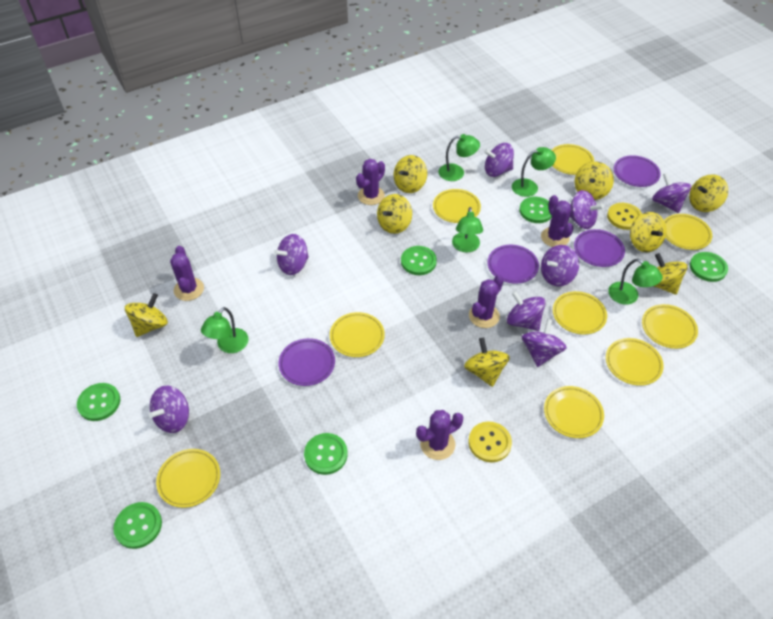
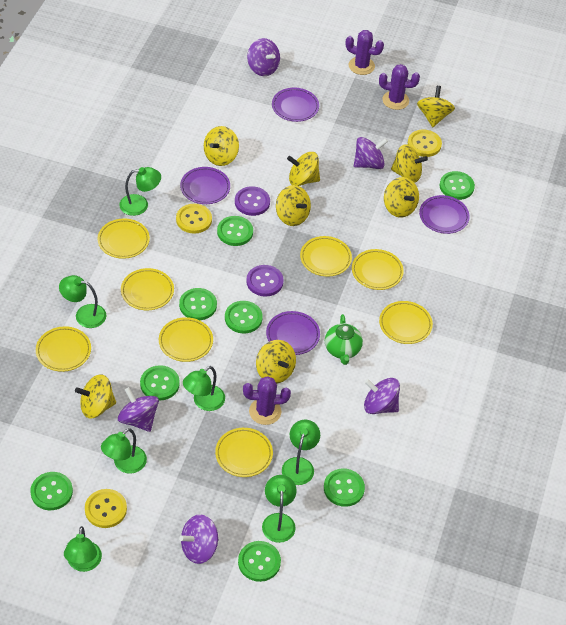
green button: [77,383,120,421] [113,502,162,549] [304,433,348,475] [401,246,437,275] [519,197,552,223] [690,252,728,282] = 6 -> [30,472,73,510] [140,365,180,400] [179,288,217,320] [217,216,253,246] [225,301,263,333] [238,541,281,582] [324,468,365,507] [439,171,475,200] = 8
green lamp: [201,307,249,353] [438,134,480,181] [452,207,483,253] [512,147,556,197] [608,259,663,305] = 5 -> [59,275,106,328] [64,526,102,572] [101,428,147,474] [119,167,161,216] [183,366,225,411] [262,475,297,543] [282,420,320,485] = 7
green teapot: none = 0 -> [325,314,363,365] = 1
purple button: none = 0 -> [235,186,270,216] [246,265,284,297] = 2
purple cactus: [170,246,204,301] [356,159,385,205] [416,410,463,460] [469,275,504,328] [541,195,574,247] = 5 -> [243,376,291,425] [346,30,384,75] [379,64,420,110] = 3
purple spinning top: [149,385,189,433] [274,234,309,275] [484,143,514,177] [507,291,546,331] [522,319,567,367] [541,245,579,286] [570,190,604,229] [652,173,691,213] = 8 -> [118,387,159,432] [179,514,219,564] [247,38,280,76] [354,137,388,169] [364,378,400,414] = 5
yellow button: [469,422,512,462] [607,203,642,230] = 2 -> [85,489,127,528] [176,204,212,234] [408,130,442,157] = 3
yellow plate: [156,449,220,508] [330,312,385,357] [433,189,481,223] [544,386,604,438] [552,144,594,175] [553,291,607,335] [606,338,664,386] [642,304,698,349] [664,214,712,250] = 9 -> [36,326,91,372] [97,218,150,259] [121,268,174,310] [159,317,213,362] [215,428,273,477] [300,236,352,277] [352,249,404,290] [379,301,433,344] = 8

